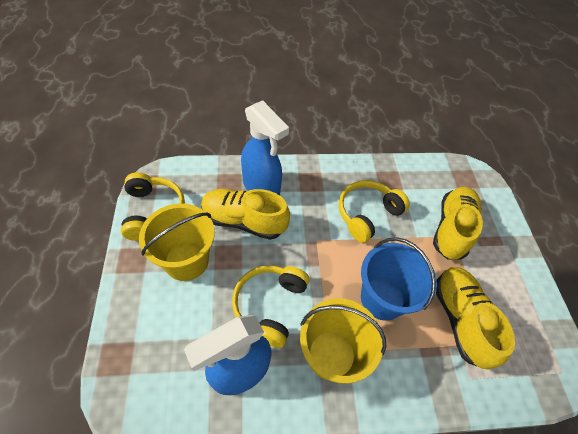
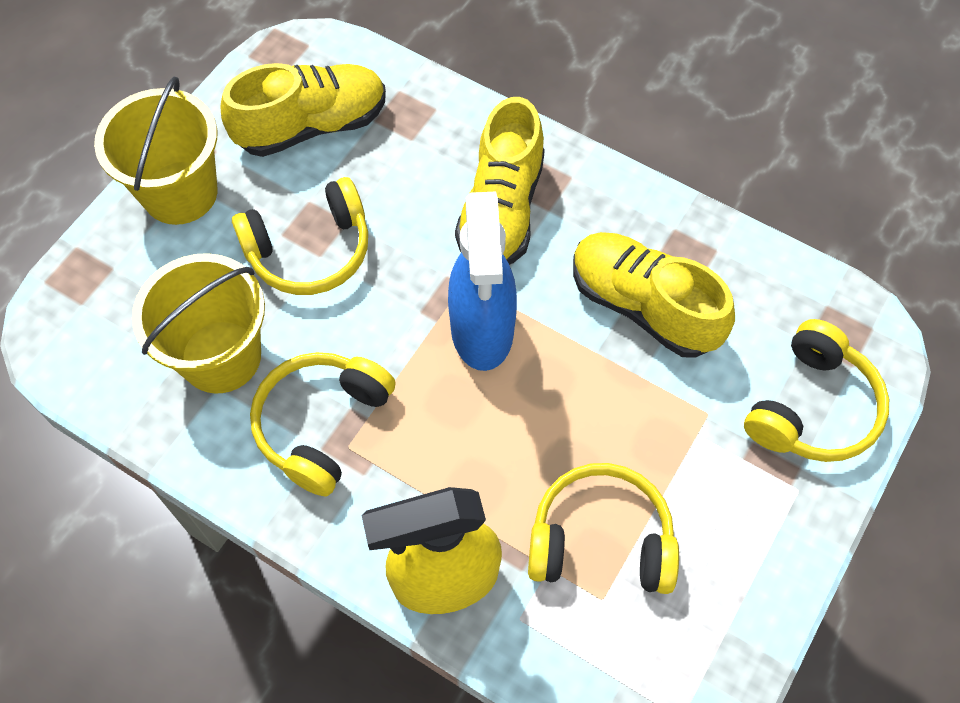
blue bucket: [361,237,437,321] = 1 -> none = 0
blue spray bottle: [184,315,271,395] [241,101,289,196] = 2 -> [448,191,517,371] = 1
yellow headphones: [121,172,185,241] [232,266,309,348] [339,180,410,243] = 3 -> [232,177,368,295] [250,352,396,496] [528,463,679,594] [744,319,889,462] = 4
yellow spray bottle: none = 0 -> [361,487,502,614] = 1

